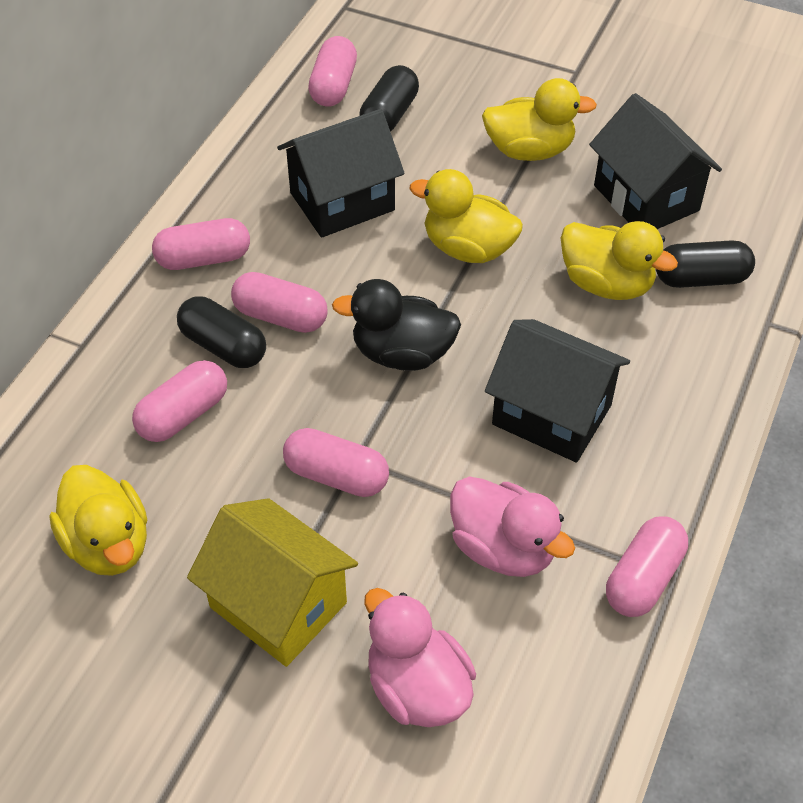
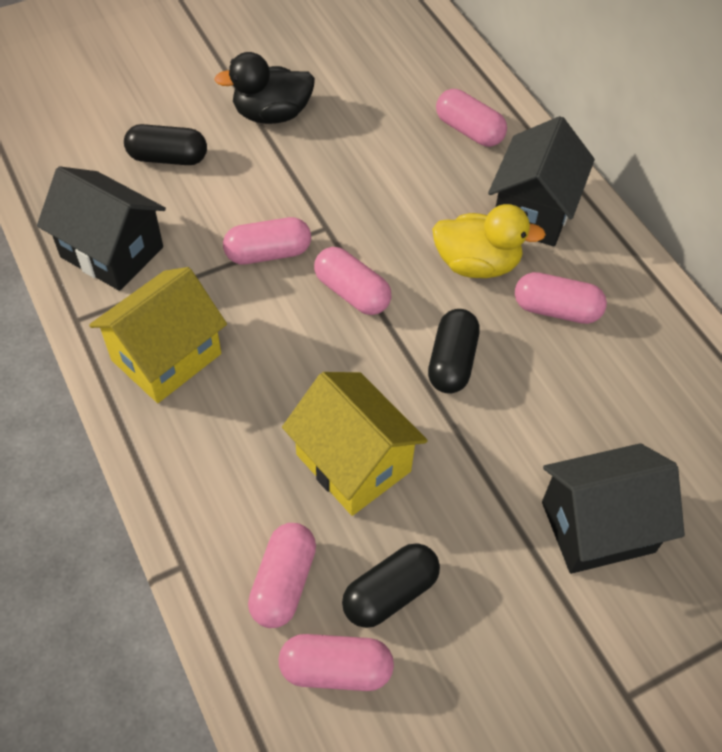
pink duck: [364,588,476,727] [450,476,575,577] = 2 -> none = 0
yellow duck: [50,465,147,576] [409,169,523,263] [482,78,597,161] [561,221,678,300] = 4 -> [432,204,546,278] = 1
yellow house: [187,498,358,667] = 1 -> [89,267,227,403] [282,372,428,516] = 2

